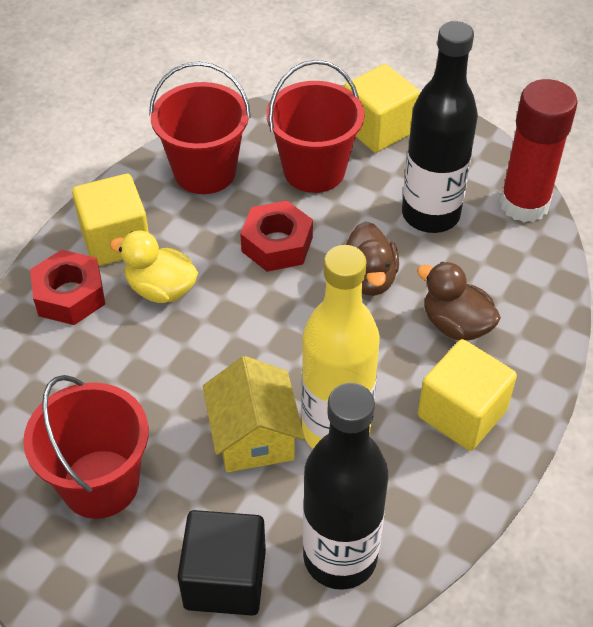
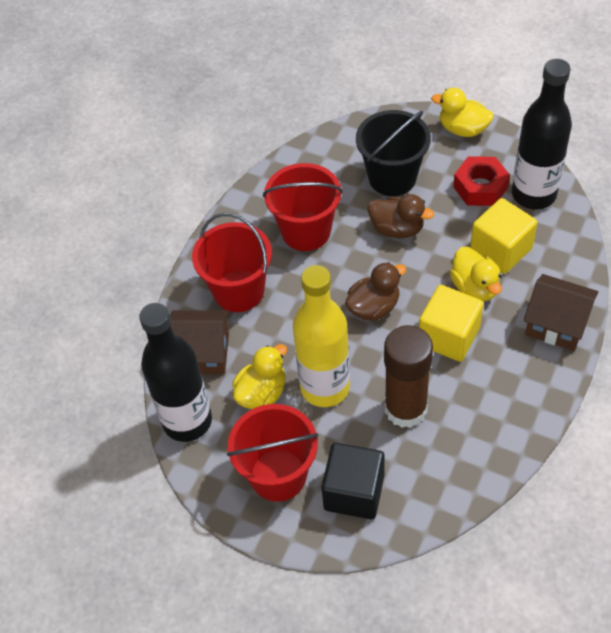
black bucket: none = 0 -> [356,110,431,196] = 1
brown glue stick: none = 0 -> [384,325,433,428] = 1
brown house: none = 0 -> [170,310,229,374] [524,274,599,351] = 2
red glue stick: [500,79,578,222] = 1 -> none = 0
red nut: [30,250,105,325] [240,201,313,272] = 2 -> [453,156,510,206] = 1
yellow cube: [72,174,149,266] [344,64,420,153] [418,339,517,451] = 3 -> [419,285,483,362] [470,198,537,274] = 2
yellow duck: [110,231,198,303] = 1 -> [232,344,287,409] [431,88,494,137] [450,247,502,301] = 3
yellow house: [203,356,304,472] = 1 -> none = 0

